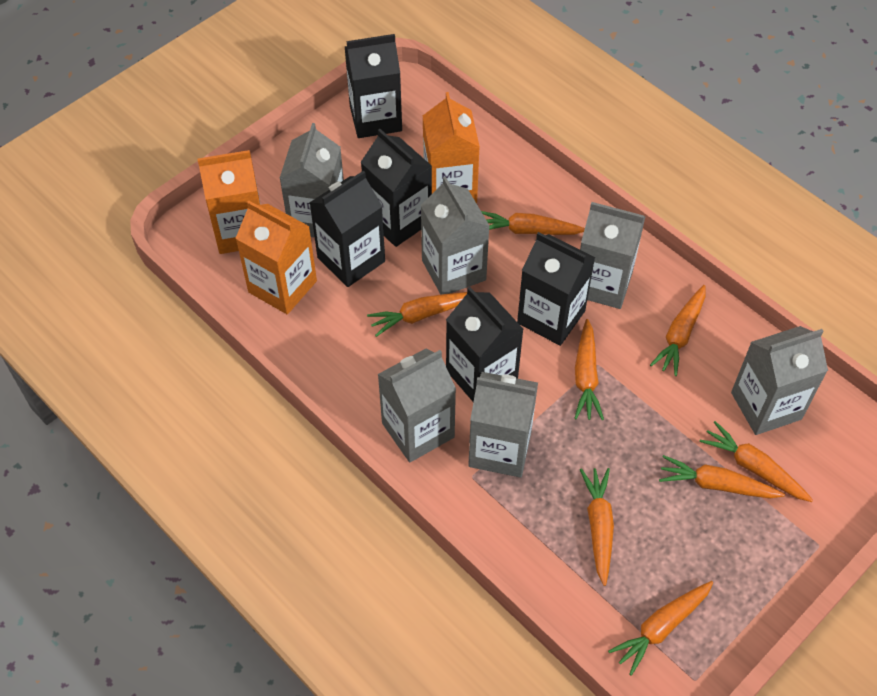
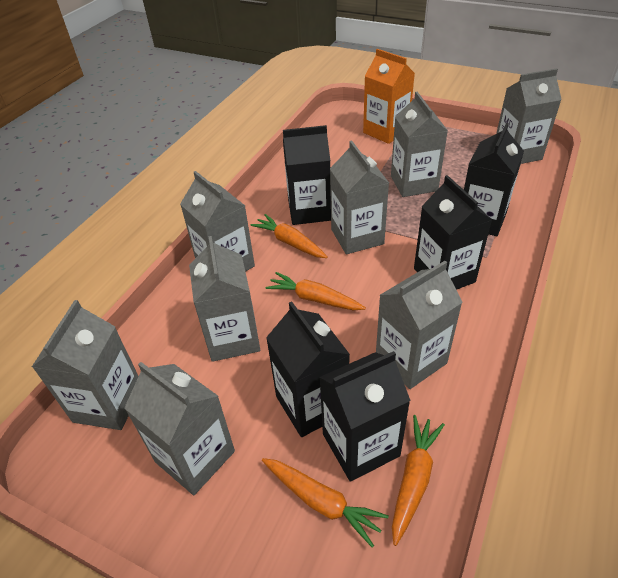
grey carton: [280,123,344,238] [378,349,456,462] [421,177,490,295] [468,372,538,478] [580,202,646,309] [731,326,828,435] = 6 -> [32,300,138,430] [124,362,235,495] [180,171,255,272] [189,236,260,362] [330,141,389,254] [376,261,462,389] [391,92,448,197] [496,68,562,164] = 8
orange carrot: [367,292,467,337] [481,211,585,235] [574,319,604,420] [580,468,614,586] [608,581,713,676] [650,285,706,376] [659,455,785,498] [699,421,813,502] = 8 -> [251,214,328,258] [262,458,389,548] [266,272,366,310] [392,415,445,546] = 4
orange carton: [197,150,261,254] [235,200,317,314] [423,92,480,203] = 3 -> [363,49,415,144] = 1

